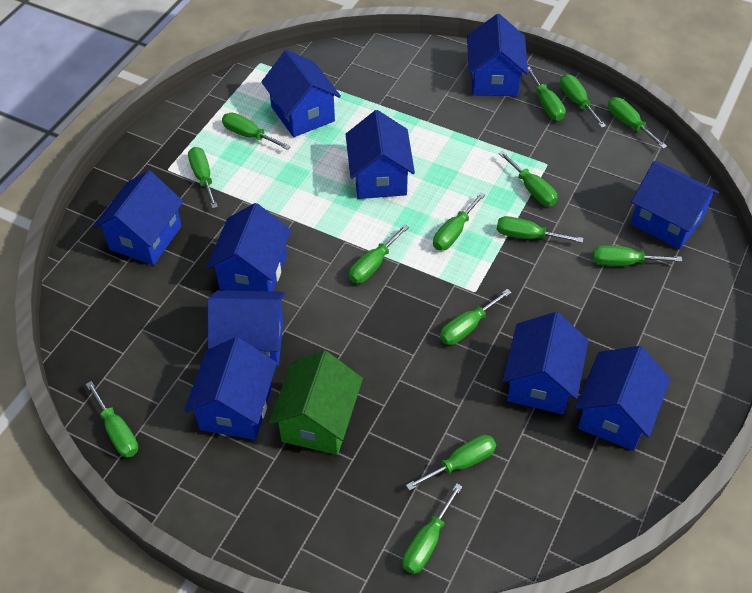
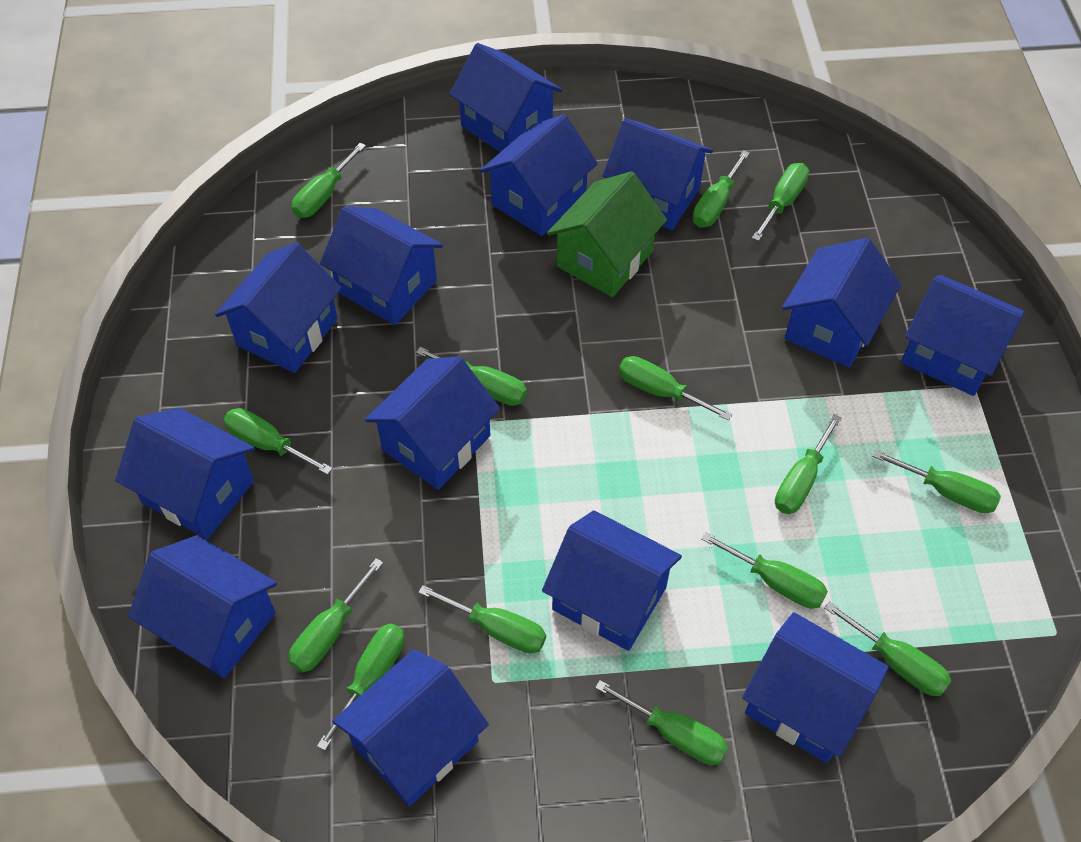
blue house: [93,170,184,265] [184,337,277,440] [206,203,291,292] [207,290,285,367] [261,50,341,137] [346,110,415,199] [467,14,528,96] [503,312,589,414] [575,346,670,451] [631,161,719,249] = 10 -> [115,408,255,539] [128,535,277,678] [215,242,342,373] [320,206,443,325] [332,649,489,806] [365,356,500,490] [450,43,562,152] [480,114,598,236] [542,510,682,651] [603,119,713,230] [742,612,889,763] [782,238,901,368] [901,275,1024,396] = 13

